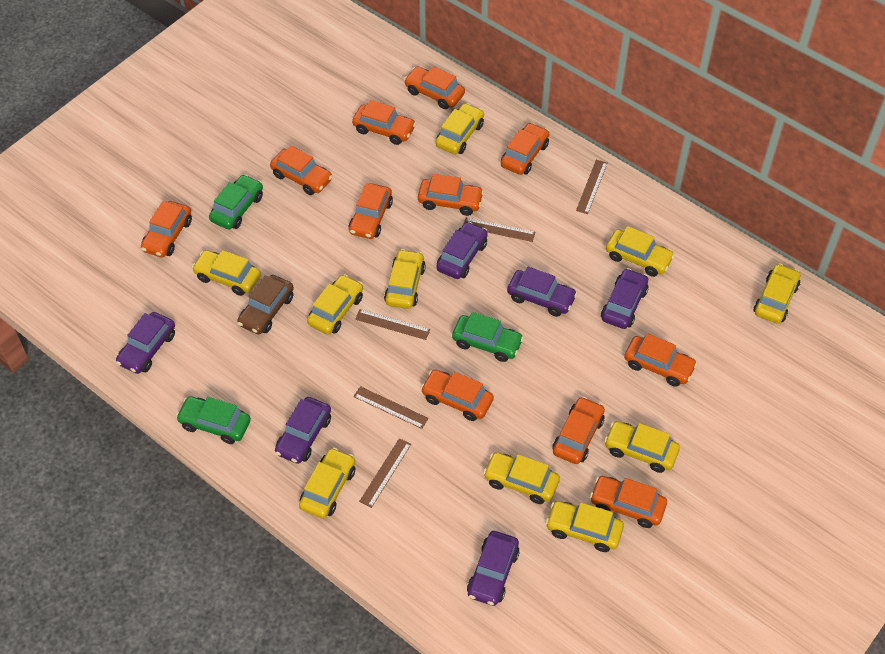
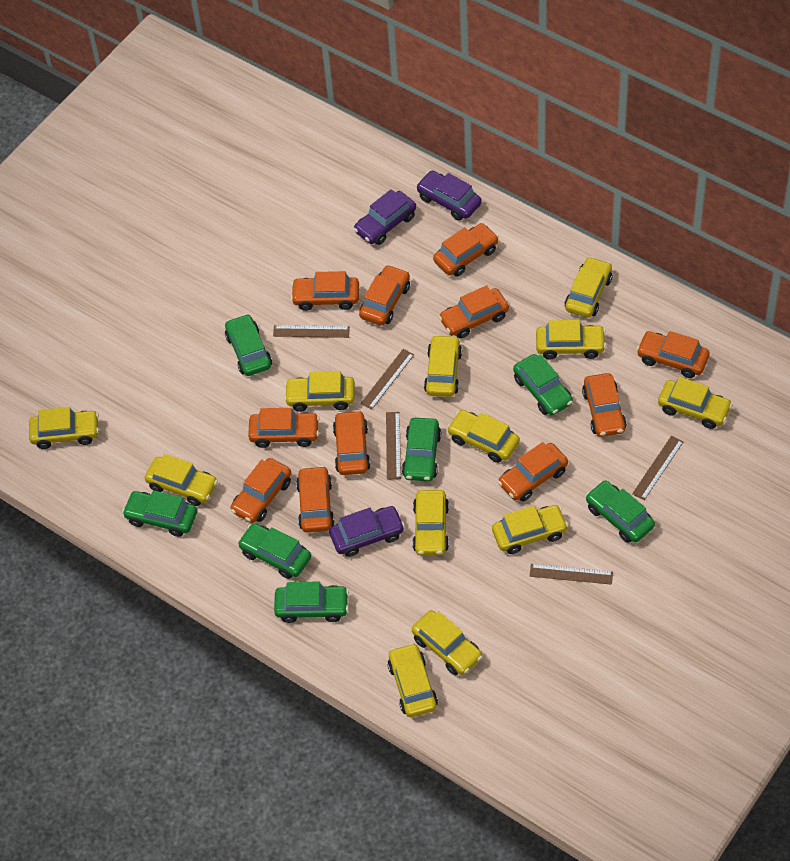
brown car: [237,275,294,334] = 1 -> none = 0
green car: [176,396,251,444] [209,174,263,230] [452,312,524,362] = 3 -> [122,490,197,537] [225,314,272,376] [238,523,311,579] [274,582,349,623] [402,418,441,481] [513,354,573,416] [586,480,655,543] = 7
purple car: [116,312,175,374] [275,397,331,464] [436,222,488,279] [467,531,520,606] [507,267,577,317] [601,268,648,329] = 6 -> [329,506,405,557] [353,189,416,245] [416,171,482,221] = 3
yellow car: [192,250,261,296] [299,447,355,519] [307,274,363,334] [384,249,426,309] [435,103,484,154] [483,452,560,504] [546,501,624,552] [604,421,680,473] [606,226,675,277] [753,263,800,324] = 10 -> [29,407,99,449] [145,454,218,506] [284,371,355,412] [388,643,438,717] [412,490,449,555] [412,610,483,675] [424,335,462,397] [447,410,520,463] [492,505,568,554] [536,320,606,359] [565,257,613,318] [658,377,733,429] = 12

